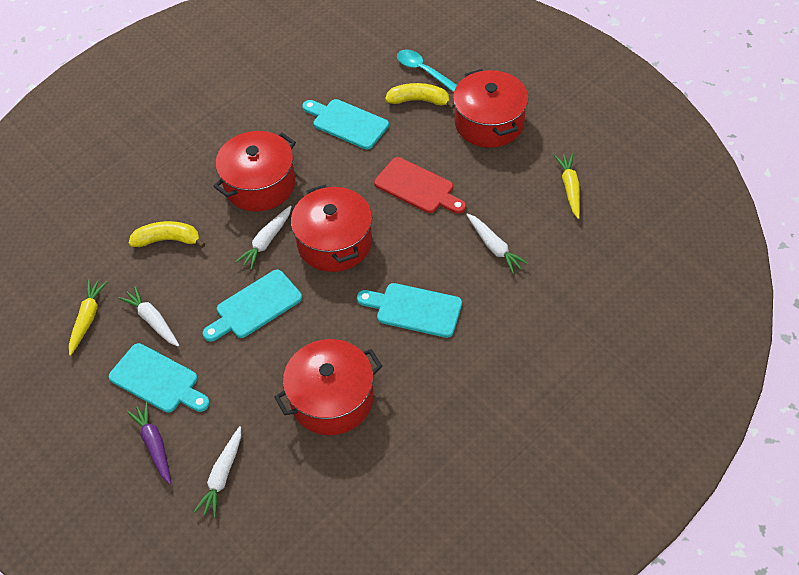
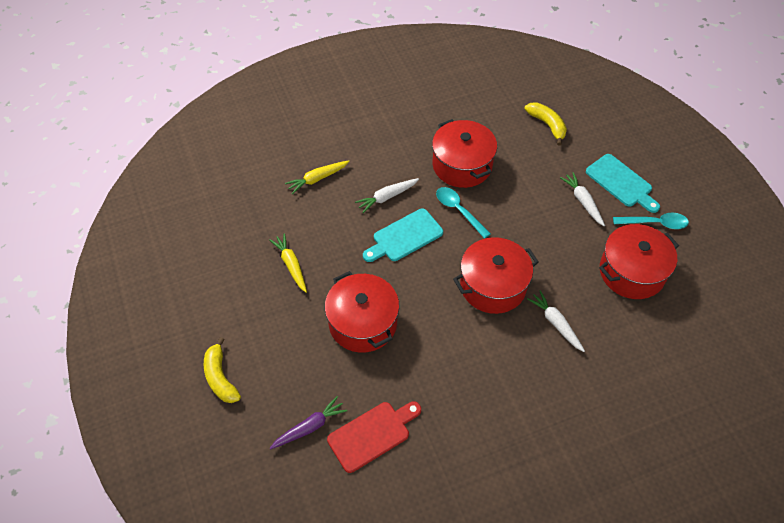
turquoise cutting board: [109,343,210,413] [203,270,302,342] [302,99,389,149] [357,283,462,338] = 4 -> [363,208,443,262] [586,154,660,213] = 2
turquoise spoon: [397,49,457,92] = 1 -> [436,187,491,239] [613,213,689,229] = 2
white carrot: [119,286,180,347] [194,426,241,518] [235,206,292,270] [466,213,529,274] = 4 -> [355,178,419,213] [527,290,585,352] [560,172,605,226] = 3

